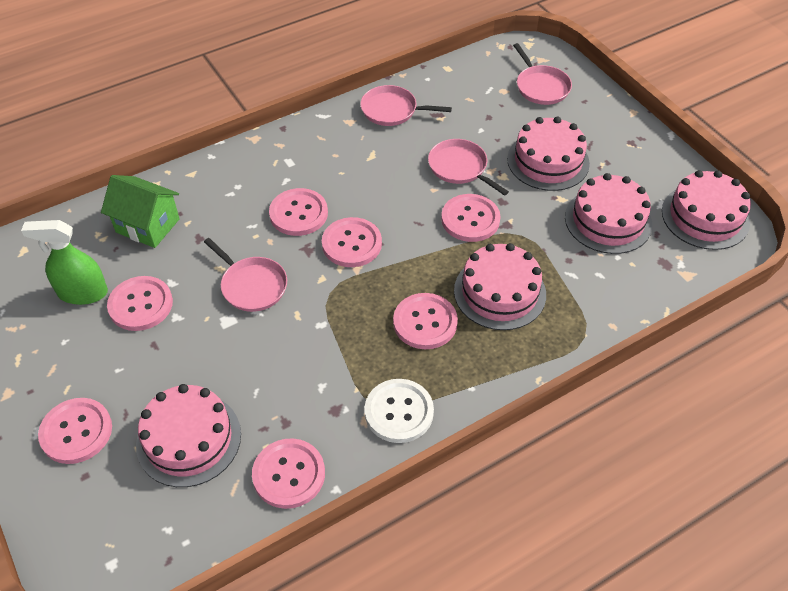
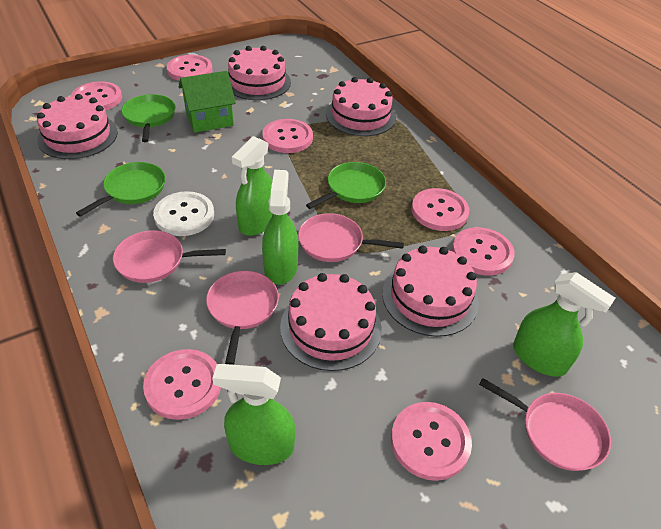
green pan: none = 0 -> [76,162,165,217] [122,94,176,142] [306,162,386,209] = 3
green spray bottle: [21,220,108,305] = 1 -> [212,364,295,465] [231,136,273,236] [262,170,298,285] [513,272,615,377] = 4

